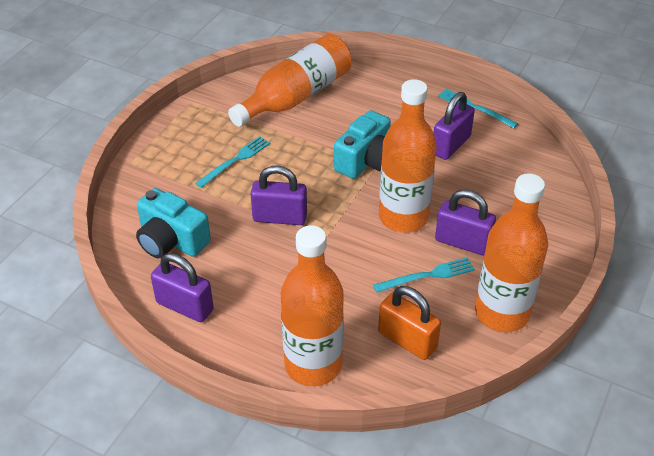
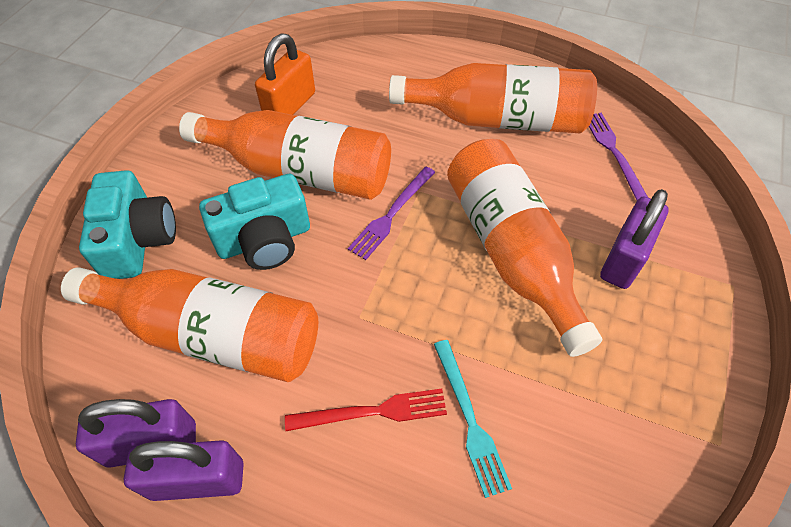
purple fork: none = 0 -> [348,167,435,260] [589,113,648,200] = 2
purple padlock: [151,253,214,322] [251,165,307,225] [433,92,475,160] [435,189,496,255] = 4 -> [76,399,196,468] [124,440,244,501] [600,189,669,289] = 3
red fork: none = 0 -> [285,389,447,431] = 1
turquoise fork: [195,136,270,188] [373,257,475,293] [438,89,518,128] = 3 -> [434,340,512,498] = 1

